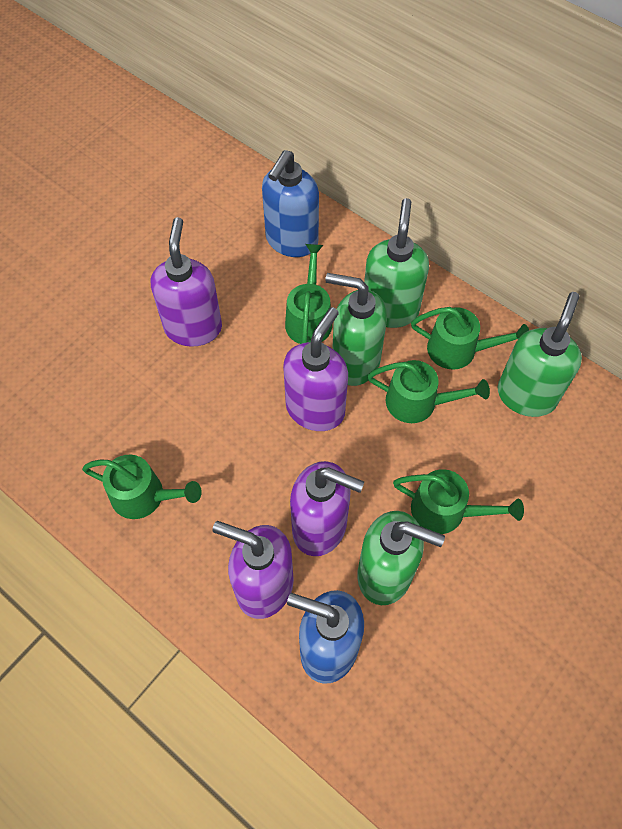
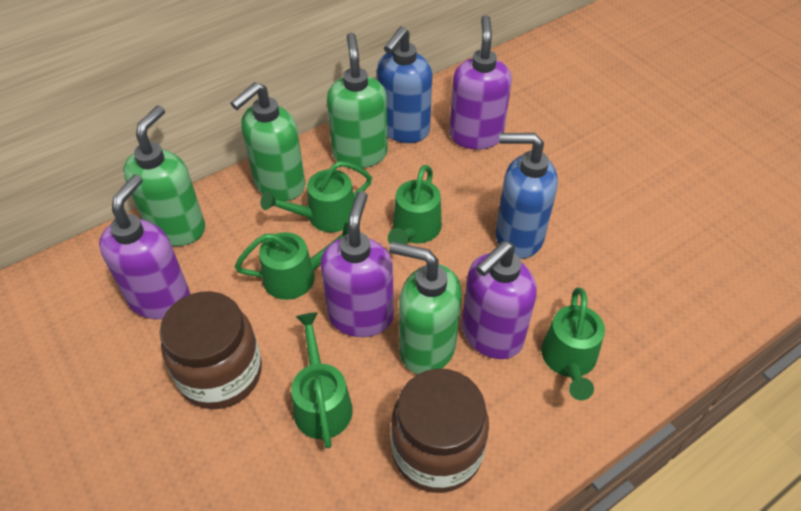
brown jar: none = 0 -> [160,291,262,409] [391,369,489,493] = 2

